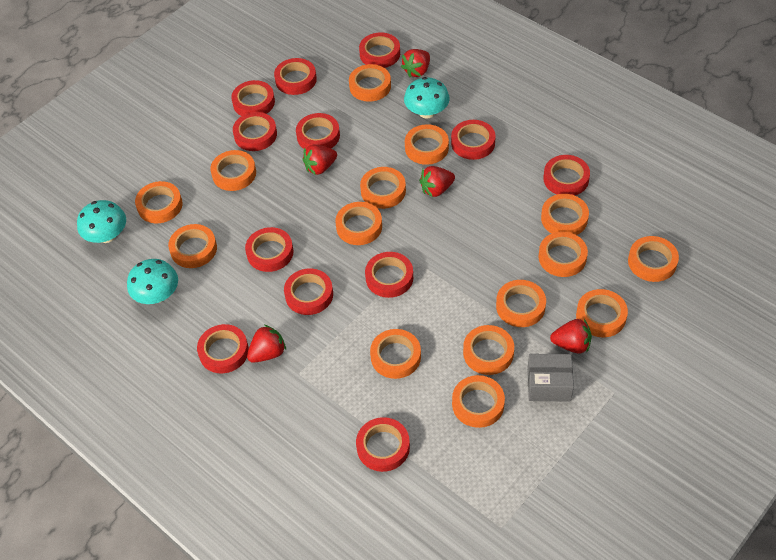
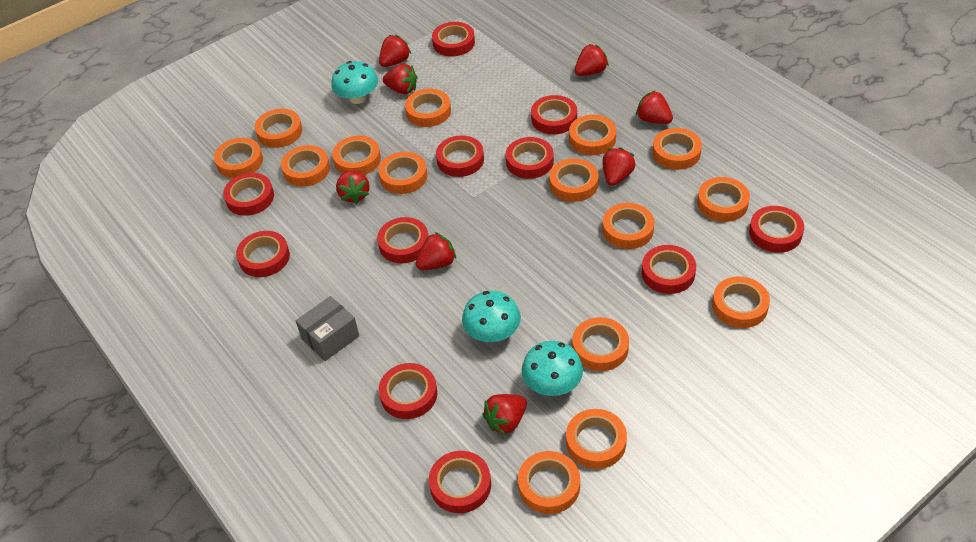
red strawberry: [247,325,286,363] [302,144,337,175] [401,49,430,77] [419,166,455,197] [550,319,592,354] = 5 -> [336,170,370,204] [379,35,411,67] [383,64,417,94] [416,232,456,270] [482,394,527,436] [575,44,609,76] [602,148,635,186] [636,90,673,124] = 8
red tape: [197,324,249,373] [231,80,275,116] [233,112,277,151] [245,227,293,272] [274,58,317,95] [284,268,333,315] [296,113,340,149] [356,417,410,472] [359,32,400,68] [365,252,413,298] [451,120,496,160] [543,155,590,196] = 12 -> [223,173,274,216] [236,231,290,277] [377,217,429,263] [379,363,437,419] [429,451,491,513] [432,22,475,57] [436,135,484,177] [506,137,554,179] [531,95,577,135] [642,245,696,294] [749,206,804,253] = 11

